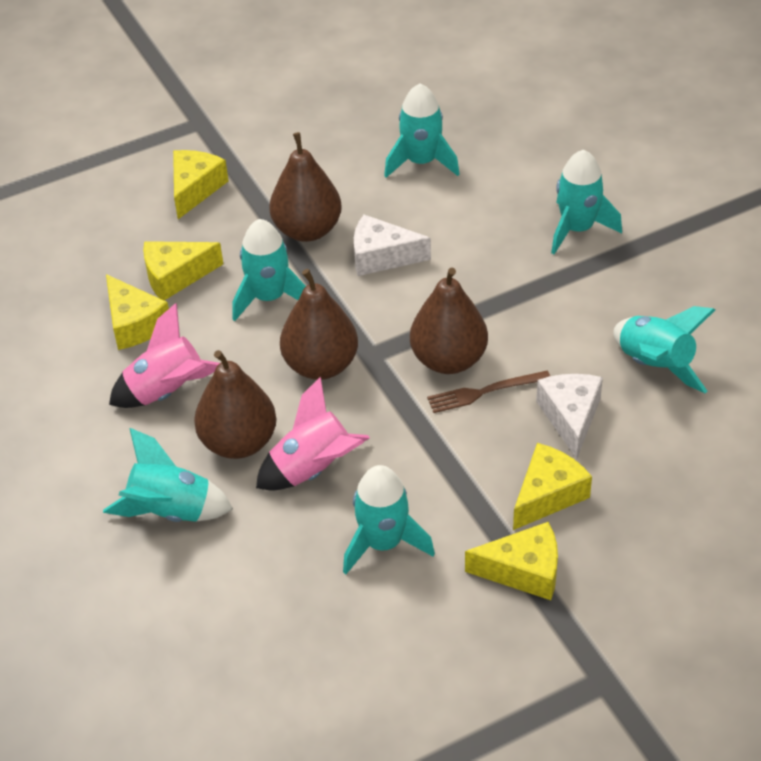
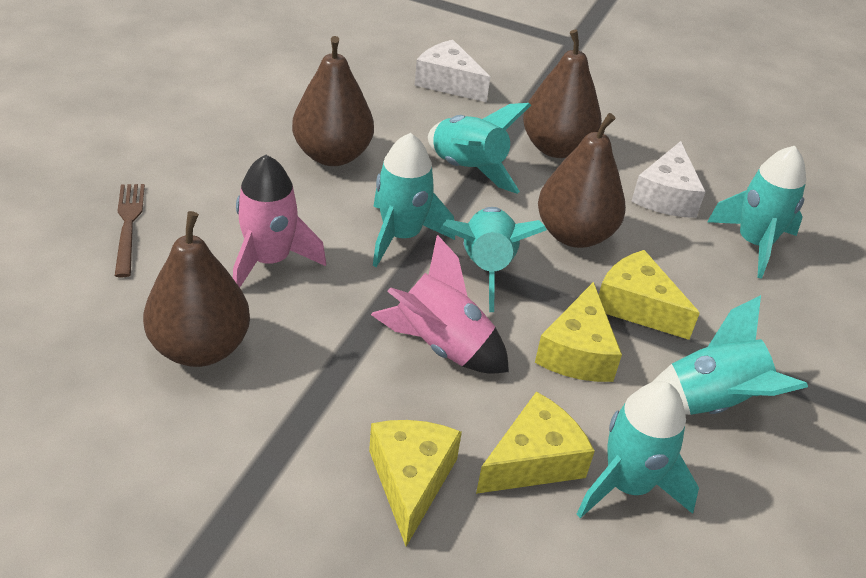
yellow cheese: [106,274,169,350] [143,241,223,301] [173,150,228,219] [465,522,558,600] [513,443,592,530] = 5 -> [369,420,462,546] [476,391,595,494] [535,282,622,382] [599,250,700,340] = 4

